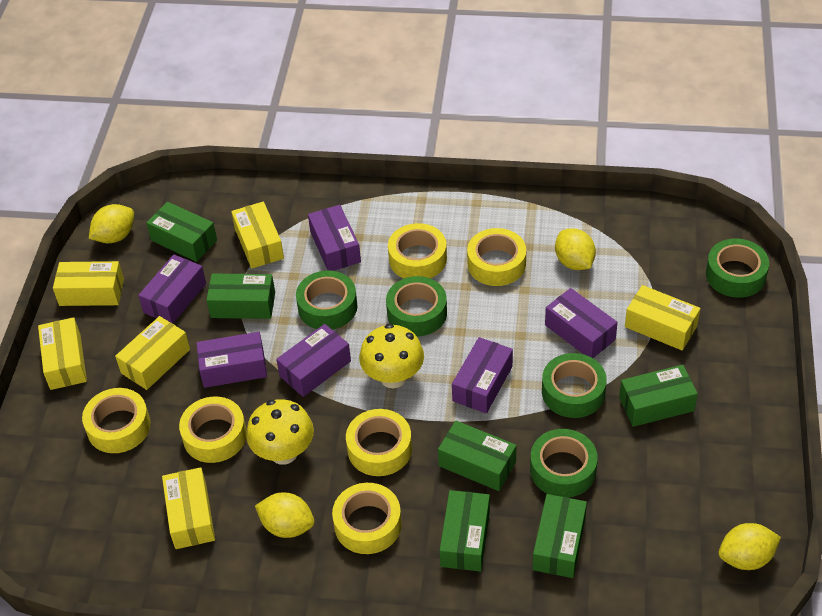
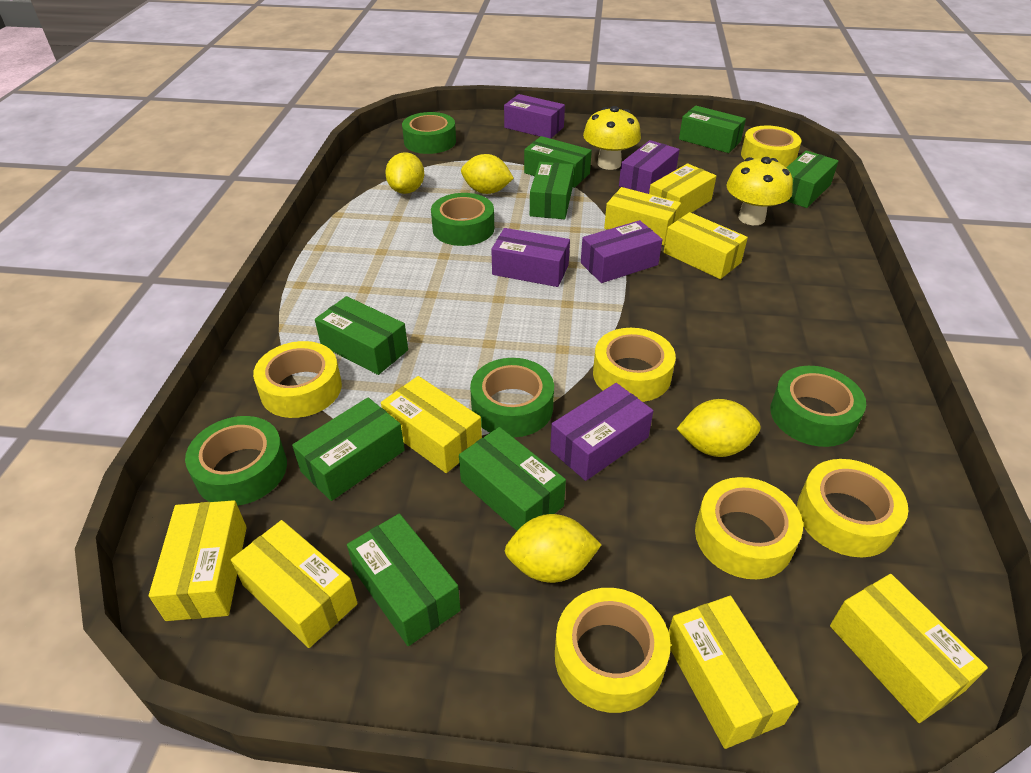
green box: [146,202,217,262] [206,274,275,319] [438,421,516,491] [440,490,490,572] [532,494,587,578] [619,365,698,427] = 6 -> [292,398,405,501] [315,296,408,375] [347,513,461,646] [459,427,566,531] [524,136,592,188] [530,162,574,219] [679,106,746,153] [786,150,839,208] = 8
purple box: [138,254,206,323] [196,332,267,388] [276,324,351,397] [308,205,361,271] [452,337,513,414] [545,288,618,358] = 6 -> [491,228,570,287] [504,94,565,139] [550,383,653,481] [581,220,663,283] [619,140,680,194] = 5
yellow box: [38,317,87,390] [53,261,124,306] [115,316,190,390] [162,467,215,549] [231,202,284,269] [625,285,700,351] = 6 -> [149,500,247,621] [231,520,358,648] [381,376,482,473] [604,187,681,245] [649,163,716,218] [664,212,748,279] [668,596,799,749] [830,574,988,723] = 8

